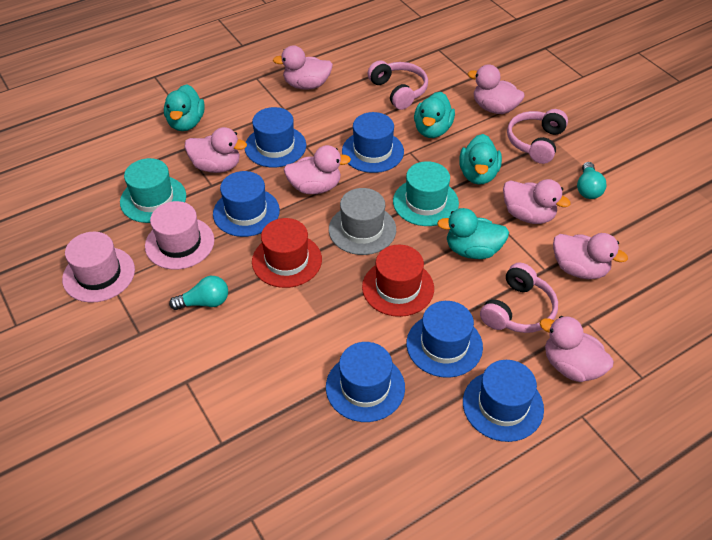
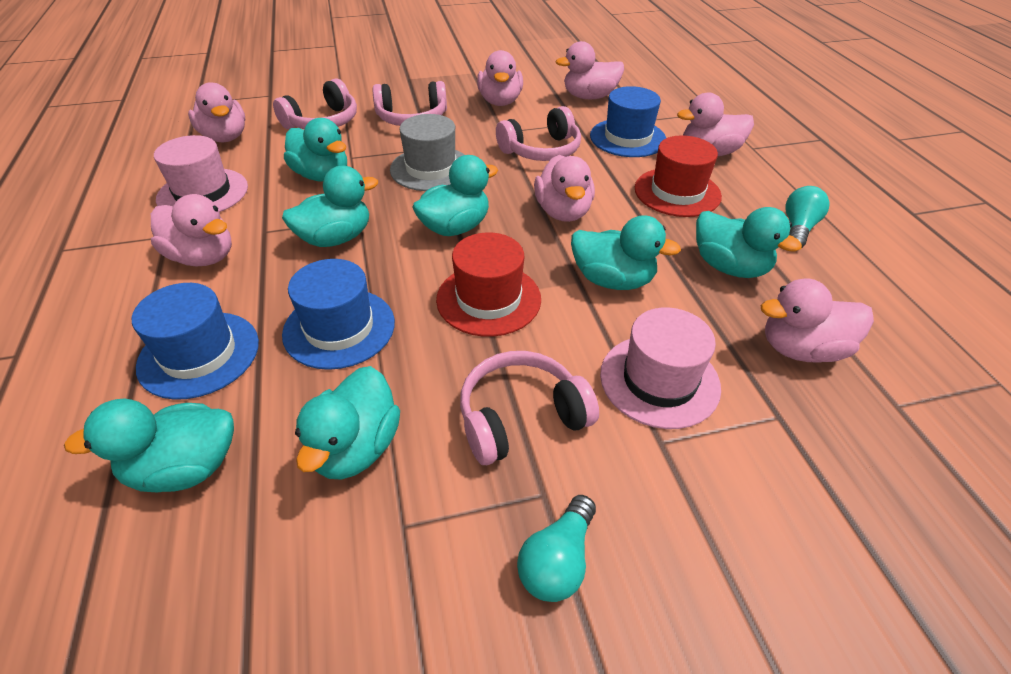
blue hat: [213,171,280,237] [245,107,306,168] [326,342,405,422] [342,112,404,173] [406,301,483,378] [463,360,544,442] = 6 -> [132,283,259,400] [282,259,395,370] [590,86,666,157] = 3
pink headphones: [368,60,428,110] [480,263,558,333] [507,109,568,164] = 3 -> [273,78,357,129] [373,81,447,126] [460,351,599,465] [496,106,581,161] = 4
turquoise duck: [164,84,205,131] [414,92,455,138] [437,208,509,259] [459,134,502,185] = 4 -> [64,398,234,493] [282,166,378,247] [284,118,347,182] [295,366,400,480] [413,155,498,236] [571,215,681,290] [696,207,802,278] = 7
turquoise hat: [120,158,186,223] [393,161,459,226] = 2 -> none = 0

